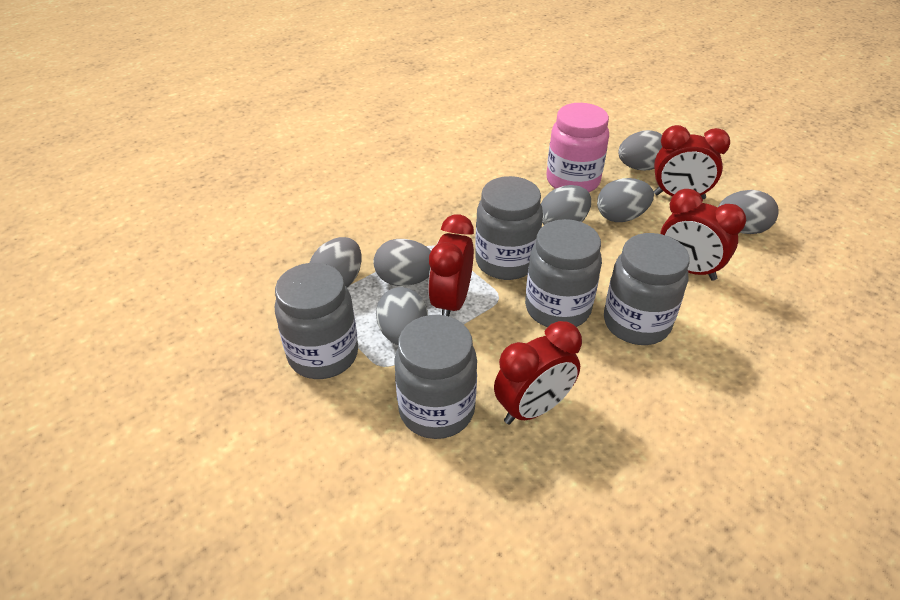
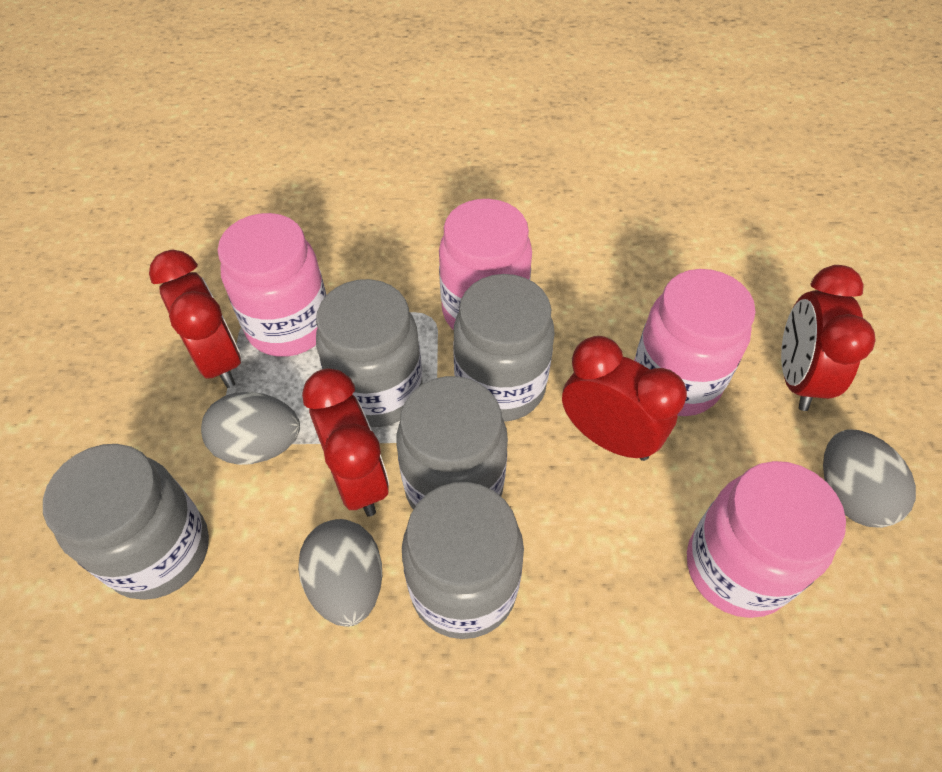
grey egg: [309,237,362,287] [373,239,431,286] [376,287,428,345] [541,185,591,225] [597,178,654,222] [618,130,662,171] [718,190,778,234] = 7 -> [201,392,300,465] [298,519,382,627] [823,429,916,528] = 3
pink jar: [547,103,609,192] = 1 -> [217,213,327,357] [439,199,532,330] [634,269,756,416] [687,461,846,618] = 4

